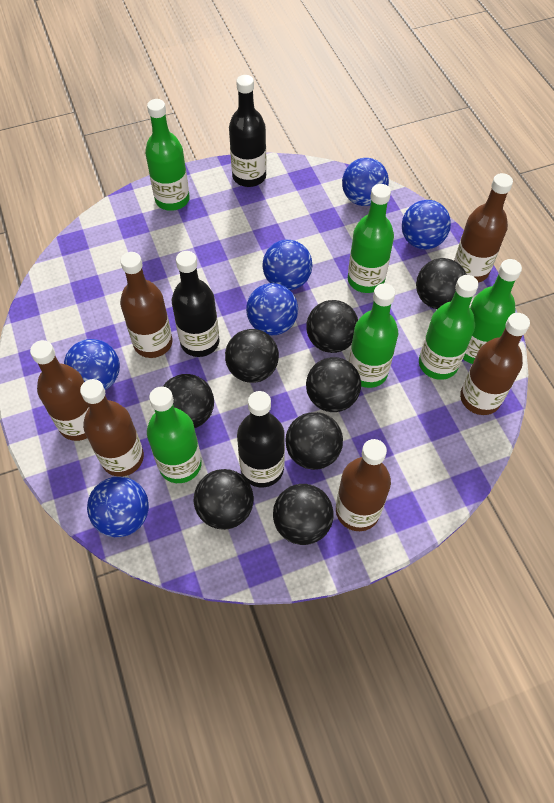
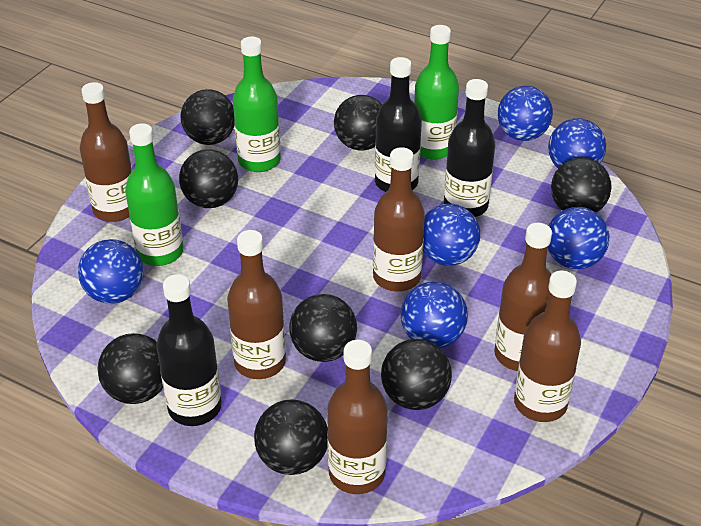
green bottle: [145,99,190,211] [147,386,202,483] [348,184,394,293] [349,283,398,388] [419,275,479,380] [463,259,522,364] = 6 -> [125,123,184,266] [233,36,281,172] [414,25,459,160] = 3

